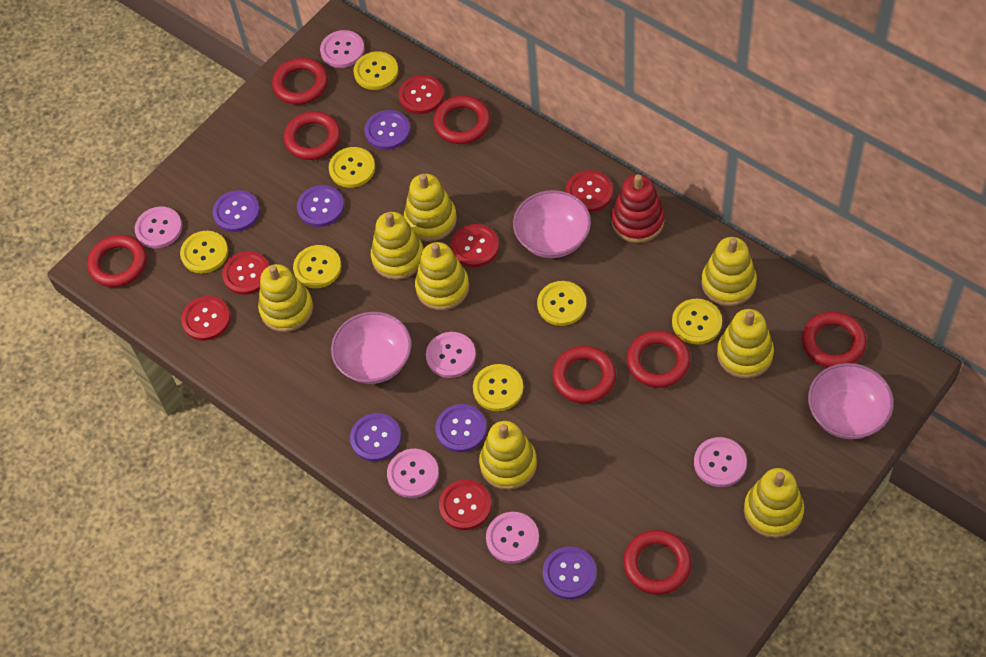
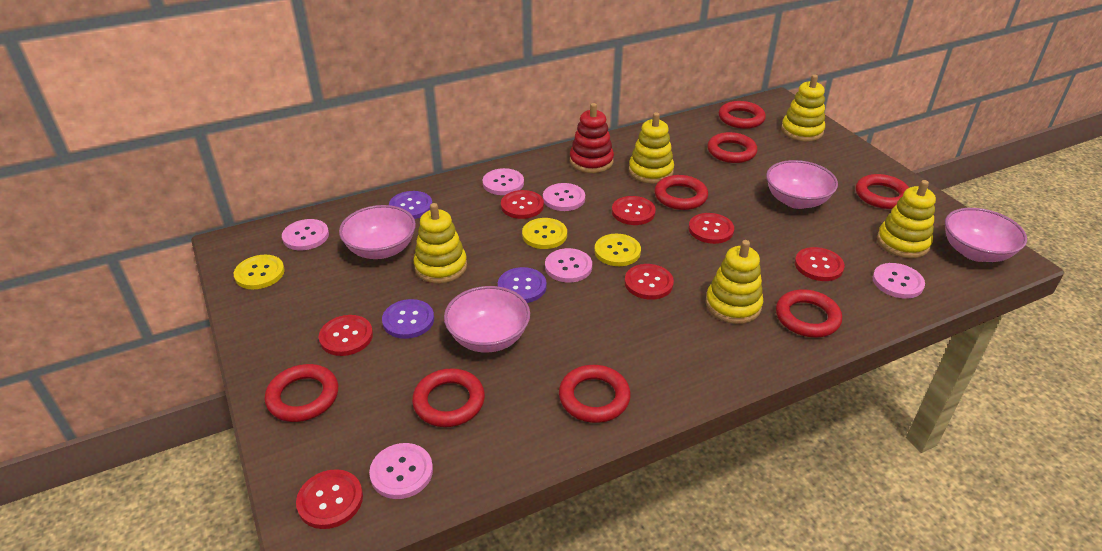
pink bowl: [331,312,411,384] [513,190,591,258] [808,363,894,439] = 3 -> [339,205,416,259] [444,286,530,353] [766,160,838,209] [945,208,1027,262] = 4
purple button: [213,190,260,232] [297,185,344,227] [350,413,402,462] [364,110,411,150] [436,404,487,452] [543,546,597,599] = 6 -> [382,299,434,339] [389,191,432,219] [498,267,547,303] = 3
red button: [181,296,231,341] [222,251,269,295] [398,75,444,114] [439,480,492,530] [451,224,499,267] [566,170,613,212] = 6 -> [296,469,363,529] [319,315,373,356] [501,190,544,219] [612,196,656,225] [625,264,674,300] [689,213,734,244] [795,247,845,281] = 7
yellow button: [180,231,228,273] [293,245,341,288] [329,147,375,188] [353,52,398,90] [473,364,524,411] [537,281,586,326] [672,299,722,344] = 7 -> [234,255,285,289] [522,218,567,249] [594,234,641,266] = 3
yellow stacking toy: [258,264,313,332] [371,212,423,280] [404,174,457,242] [415,242,469,310] [479,421,537,490] [701,237,757,306] [717,309,774,379] [744,468,804,538] = 8 -> [413,203,467,284] [629,112,674,184] [705,240,763,324] [781,74,825,142] [877,180,936,258] = 5

